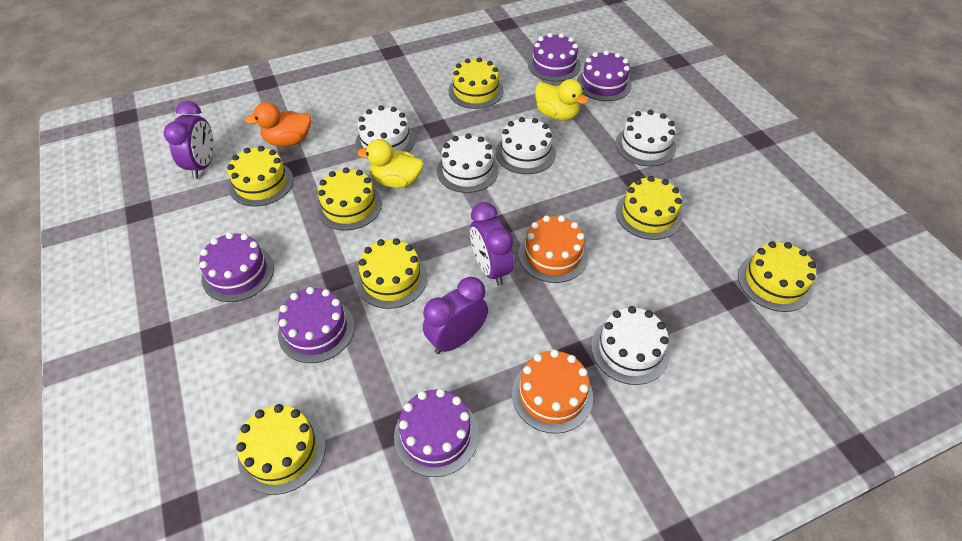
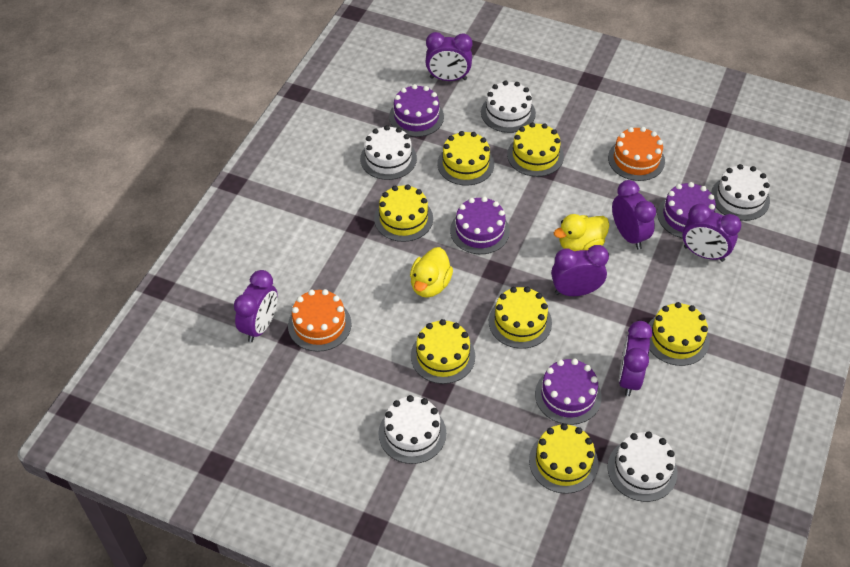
orange duck: [245,102,311,147] = 1 -> none = 0
purple cake: [199,232,274,302] [278,287,355,363] [394,389,479,477] [528,33,581,82] [577,50,632,101] = 5 -> [389,84,444,137] [450,197,510,254] [535,359,602,425] [657,182,716,238] = 4
purple clock: [164,101,214,179] [423,277,488,354] [470,202,514,286] = 3 -> [234,270,278,342] [426,32,473,81] [551,245,609,296] [612,180,656,249] [619,321,653,396] [682,204,742,262] = 6

